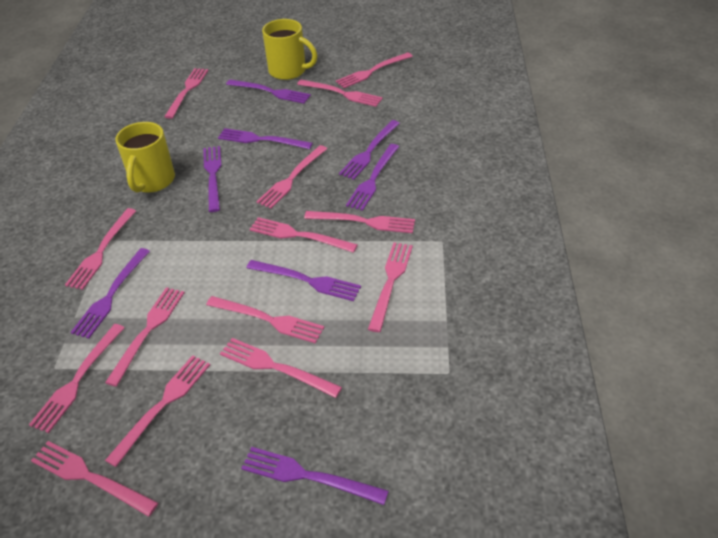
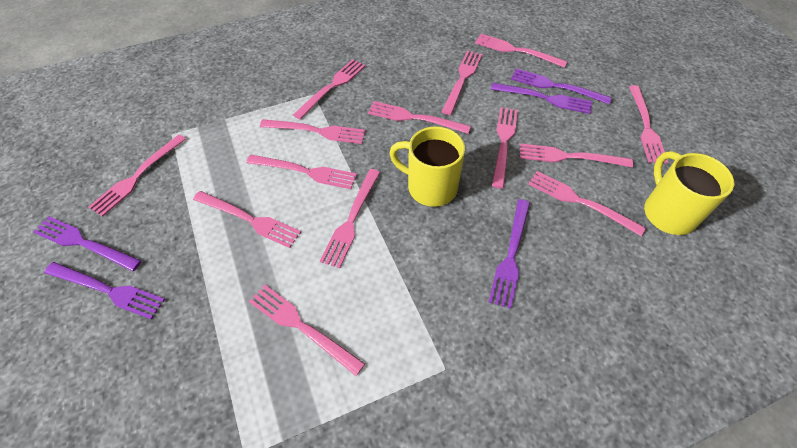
purple fork: [70,248,150,339] [203,146,221,212] [218,128,313,149] [226,79,311,104] [241,447,389,505] [247,260,361,301] [339,120,400,180] [346,144,399,211] = 8 -> [33,216,142,271] [44,262,165,320] [489,199,530,309] [491,83,592,114] [511,68,612,104] = 5

